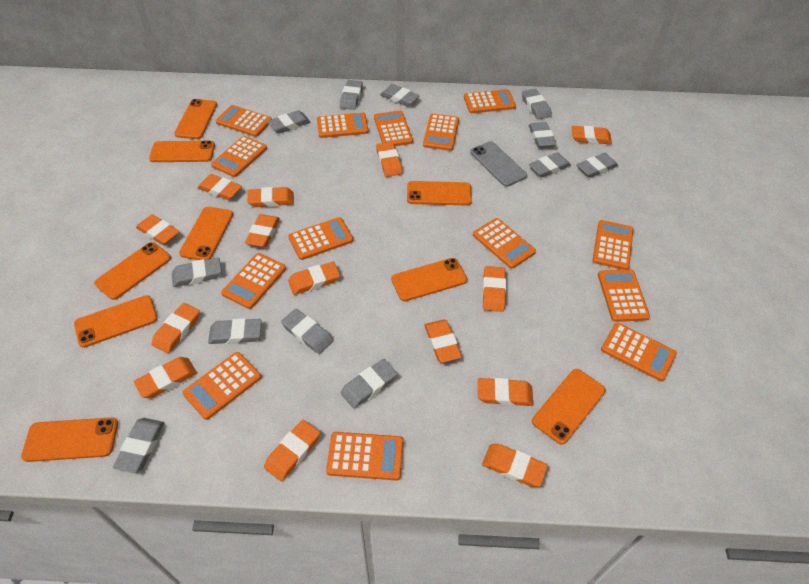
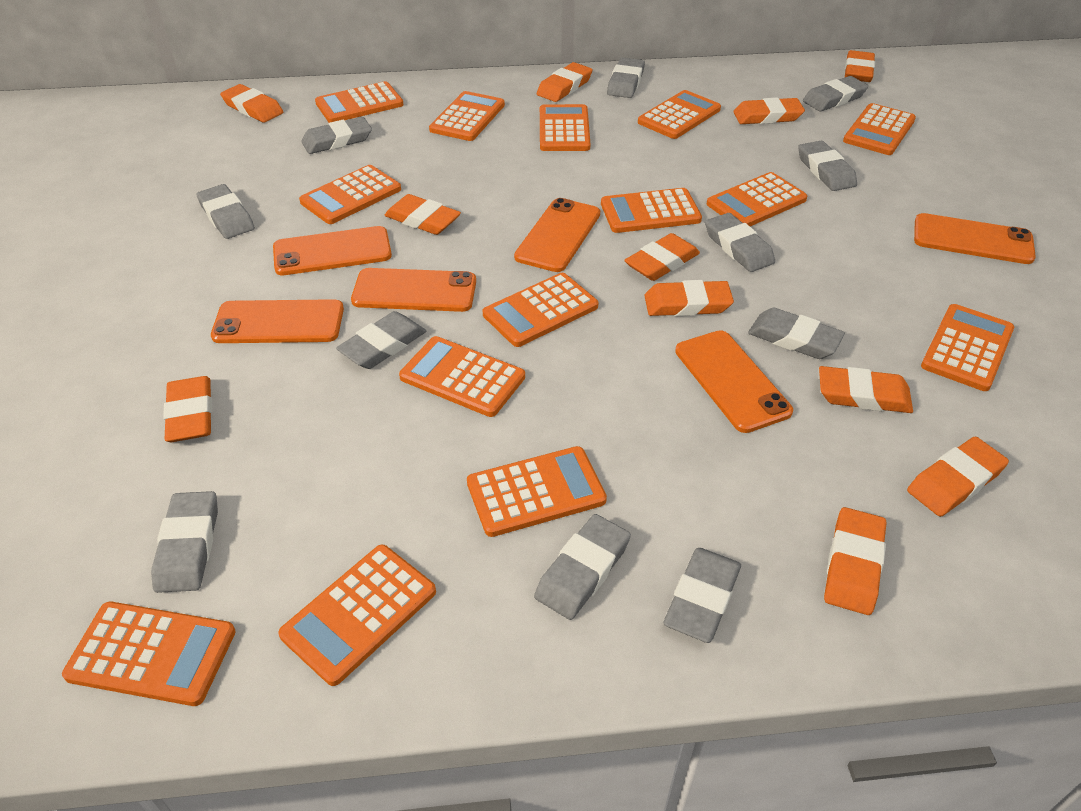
grey eraser: [113,418,164,473] [172,257,221,287] [208,318,262,344] [267,110,310,134] [281,309,334,354] [340,80,363,110] [341,359,397,409] [380,84,420,106] [522,89,552,119] [529,122,557,148] [529,152,571,178] [577,153,618,178] = 12 -> [151,491,218,593] [196,184,255,239] [301,117,372,154] [336,311,426,369] [534,514,631,620] [607,57,645,98] [664,548,741,643] [705,213,775,272] [748,308,845,359] [798,141,857,191] [803,76,868,112] = 11
grey phone: [470,141,527,187] = 1 -> none = 0
orange eraser: [134,357,197,398] [136,214,180,245] [152,303,200,353] [198,174,242,200] [245,214,280,247] [247,187,294,207] [264,420,320,481] [288,262,340,295] [376,142,402,177] [424,320,462,363] [478,378,533,406] [482,266,506,312] [482,444,548,487] [571,126,612,144] = 14 -> [163,376,212,442] [220,84,283,123] [384,194,461,235] [537,62,593,102] [624,233,700,281] [644,280,734,316] [733,97,805,124] [819,366,913,413] [824,507,886,615] [845,50,875,82] [907,436,1009,517] = 11
orange phone: [21,417,118,462] [74,295,158,348] [94,242,171,300] [149,141,215,162] [174,99,217,139] [179,207,233,260] [391,258,467,301] [407,181,472,206] [532,369,606,445] = 9 -> [211,299,344,343] [273,226,392,275] [351,268,476,312] [514,198,600,272] [675,330,793,433] [914,213,1036,264] = 6

